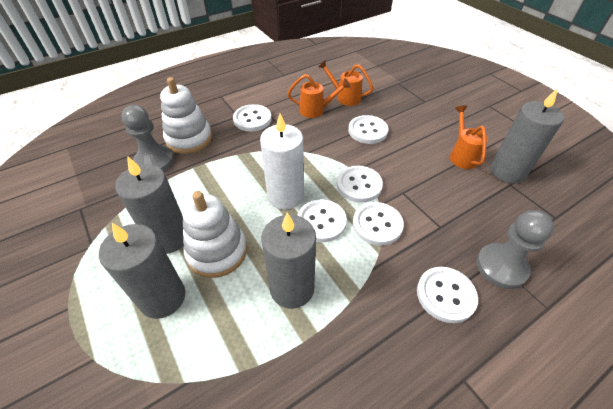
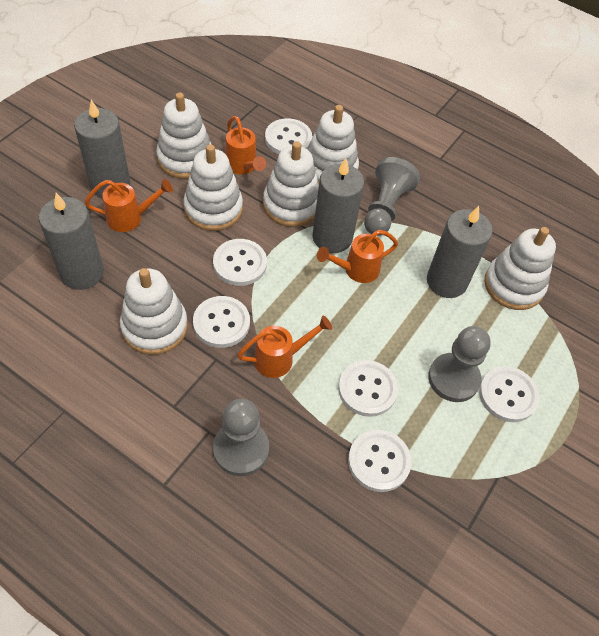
grey pawn: [121,105,174,172] [476,210,554,289] = 2 -> [213,399,269,476] [364,157,420,236] [428,326,491,402] = 3
orange watering can: [287,74,351,118] [318,60,373,106] [450,105,488,169] = 3 -> [85,179,173,232] [225,116,266,174] [238,316,332,378] [317,230,398,283] = 4
white candle: [260,114,304,210] = 1 -> none = 0
white stacking toy: [160,77,212,154] [182,191,247,278] = 2 -> [120,268,188,355] [156,93,212,179] [183,144,243,231] [263,141,319,227] [307,105,359,184] [484,227,556,310] = 6

